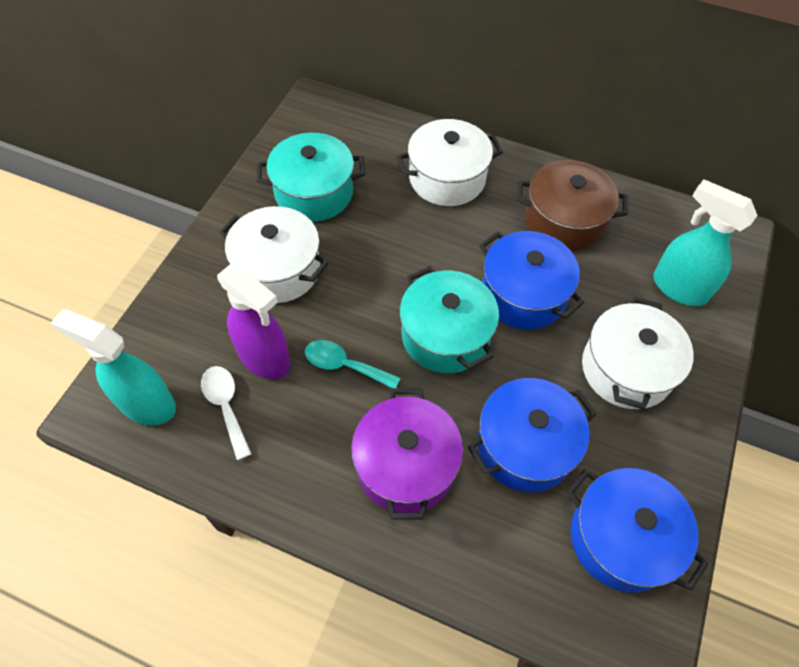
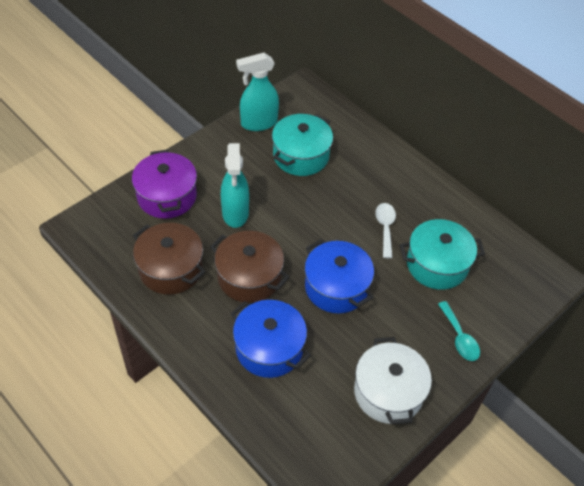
blue pot: [468,378,596,492] [479,231,584,330] [567,468,708,593] = 3 -> [230,300,311,378] [305,239,374,313] = 2
brown pot: [517,160,628,251] = 1 -> [133,223,205,295] [210,231,289,303] = 2
purple spray bottle: [217,264,290,379] = 1 -> none = 0
white pot: [219,206,329,303] [396,119,503,206] [582,297,694,410] = 3 -> [354,337,432,424] = 1

